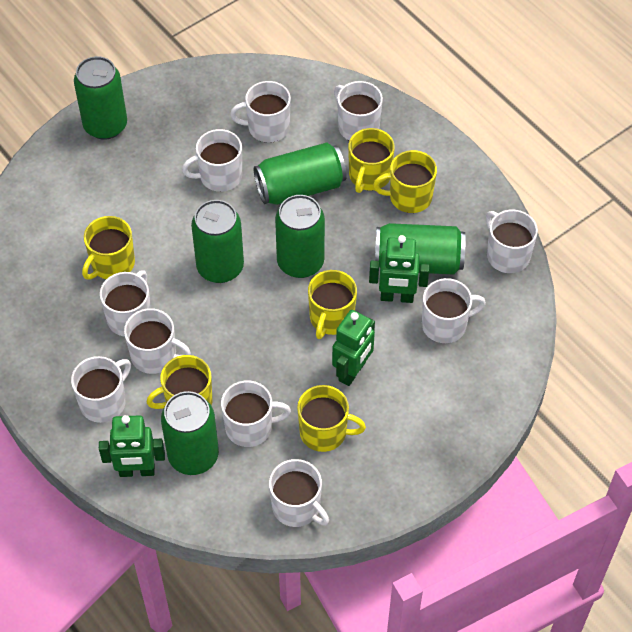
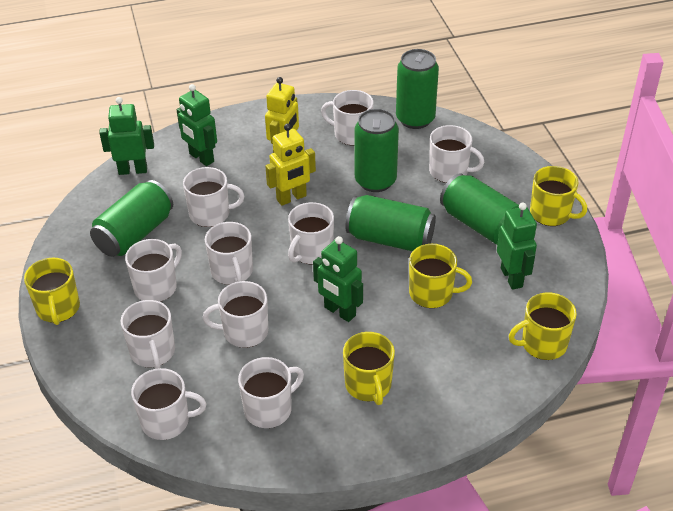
green can: [74,56,127,140] [161,391,219,475] [191,200,244,283] [254,143,347,205] [275,195,325,278] [375,223,466,275] = 6 -> [90,180,173,257] [345,195,436,251] [355,109,399,192] [396,49,439,129] [440,173,519,245] = 5
green robot: [99,415,165,477] [332,310,375,386] [369,235,429,303] = 3 -> [99,97,154,175] [177,84,217,166] [313,236,363,322] [497,202,537,290] = 4
yellow mug: [82,216,135,280] [146,355,212,409] [297,385,366,452] [308,270,357,339] [348,128,395,193] [373,150,437,213] = 6 -> [24,258,80,325] [343,332,395,405] [409,244,472,308] [509,292,577,360] [530,166,587,226] = 5
yellow robot: none = 0 -> [265,77,299,153] [265,124,316,206] = 2

